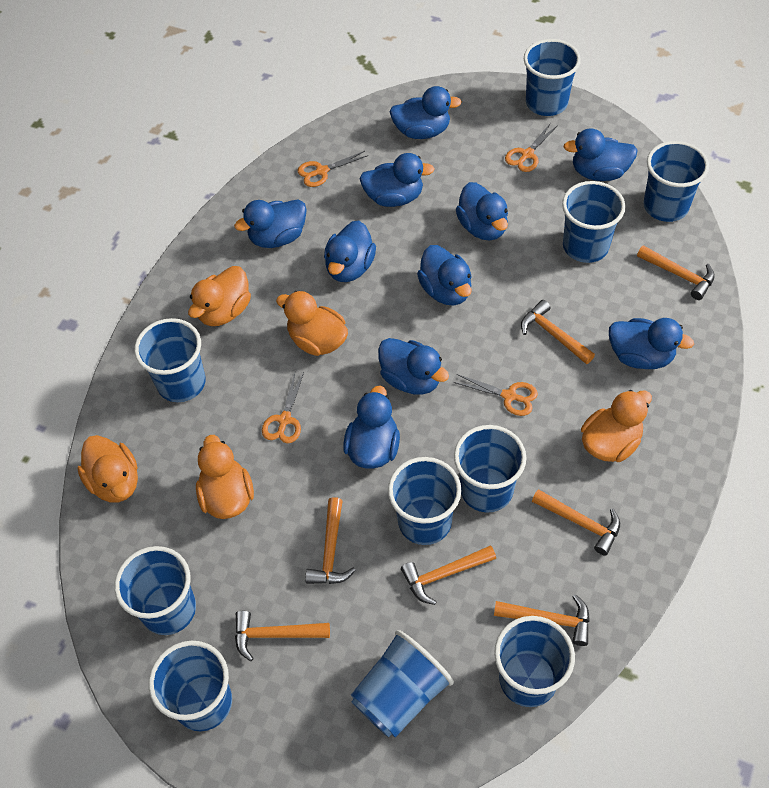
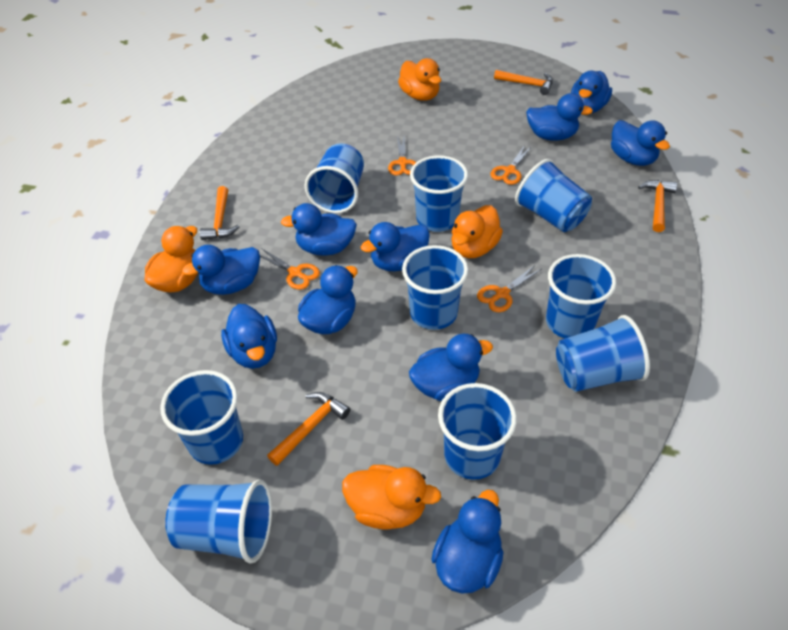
blue cup: [114,546,196,635] [134,318,206,402] [149,641,232,731] [351,630,454,737] [388,457,462,545] [454,425,526,513] [494,616,575,707] [524,39,581,116] [562,181,625,263] [643,141,709,222] = 10 -> [160,370,243,465] [165,479,272,564] [305,143,364,213] [402,245,468,330] [410,155,468,232] [438,383,517,480] [515,159,592,232] [546,254,616,338] [556,315,650,392] = 9
orange duck: [77,435,138,503] [188,266,251,326] [196,435,254,519] [276,291,348,356] [581,390,652,462] = 5 -> [145,226,198,293] [342,465,441,530] [398,58,441,101] [451,205,503,258] = 4
orange hammer: [235,611,330,661] [305,497,356,584] [401,545,496,605] [494,594,590,646] [521,300,595,364] [532,489,620,555] [637,245,715,300] = 7 -> [199,186,239,240] [267,392,350,466] [494,70,553,95] [638,180,677,232] = 4

